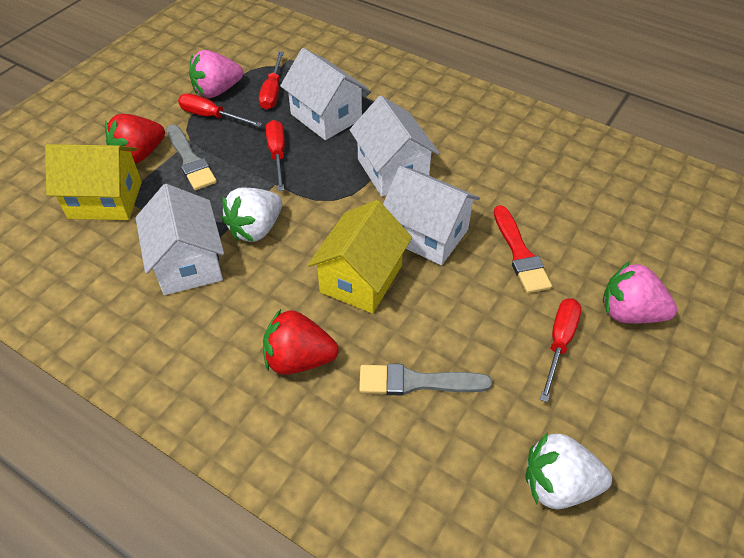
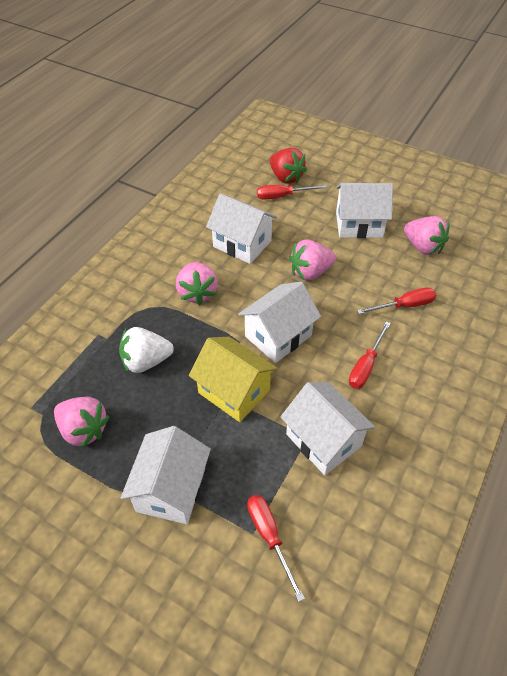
grey brush: [166,124,217,190] [359,364,492,396] = 2 -> none = 0
pink strawberry: [189,50,243,98] [603,261,677,324] = 2 -> [54,397,110,448] [176,262,218,305] [289,240,336,280] [404,216,449,255] = 4
red brush: [494,205,552,293] = 1 -> none = 0
red strawberry: [105,114,165,164] [263,309,339,375] = 2 -> [270,148,307,184] = 1
white house: [136,184,224,295] [280,48,369,140] [350,96,439,196] [383,166,480,265] = 4 -> [121,426,211,524] [206,193,277,264] [238,282,321,363] [280,382,375,475] [336,183,393,238] = 5
white strawberry: [222,187,282,242] [525,432,612,509] = 2 -> [119,327,174,373] = 1
yellow house: [45,144,142,220] [308,200,412,313] = 2 -> [189,337,277,422] = 1

